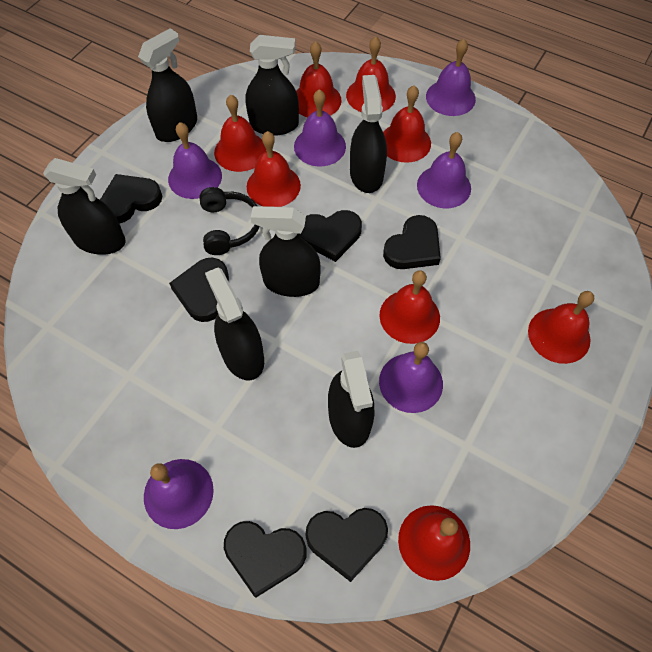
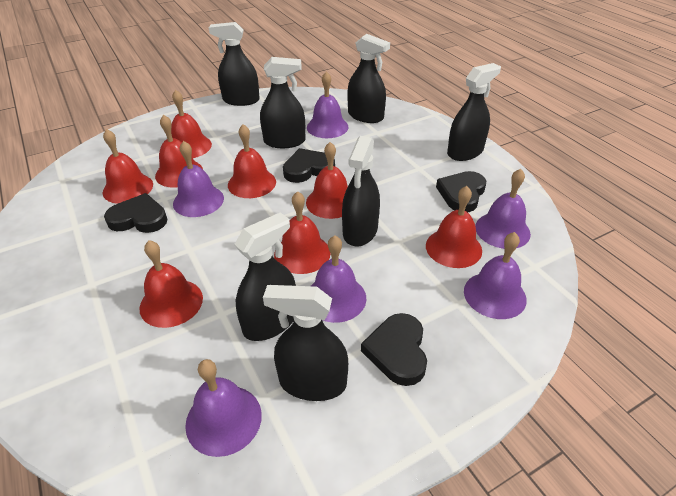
black headphones: [199,187,260,255] = 1 -> none = 0
black heart: [100,174,162,223] [169,258,229,322] [224,521,306,598] [299,210,362,262] [305,508,388,582] [383,215,441,269] = 6 -> [104,193,167,233] [283,148,335,183] [361,313,427,386] [436,171,486,212] = 4

